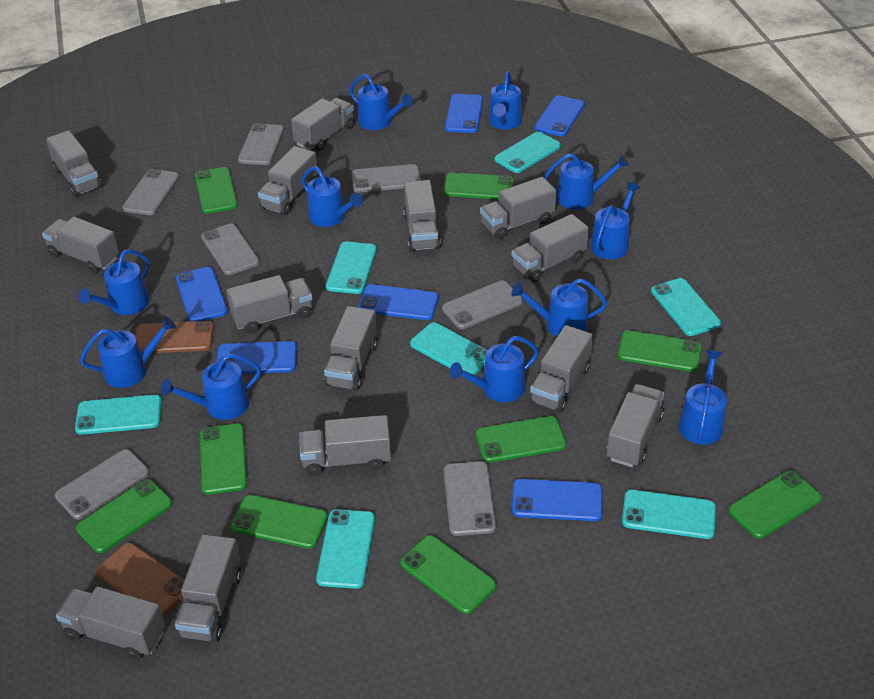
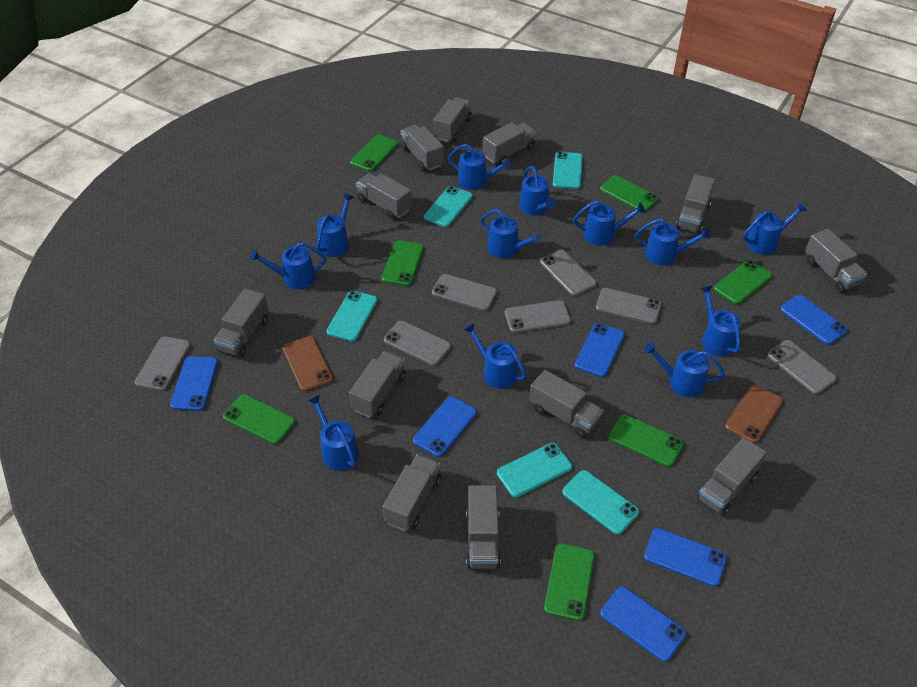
blue watering can: [78,249,150,315] [80,317,176,388] [161,354,261,420] [301,166,363,227] [349,74,413,130] [449,336,539,402] [489,71,522,130] [511,278,607,337] [544,153,629,210] [590,182,640,259] [679,350,727,445] = 11 -> [250,242,326,289] [307,394,359,471] [317,193,354,257] [448,144,511,190] [463,322,527,389] [481,209,542,258] [519,166,556,216] [573,200,646,246] [635,219,710,265] [644,342,725,397] [700,285,741,356] [743,202,807,255] = 12
green phone: [76,479,172,553] [195,167,238,214] [200,423,247,494] [231,495,328,549] [400,535,496,614] [443,173,514,199] [476,416,566,463] [618,330,702,372] [728,470,822,539] = 9 -> [223,394,295,444] [350,135,398,172] [382,240,424,286] [544,543,595,621] [600,175,658,211] [608,414,684,467] [714,260,772,304] = 7
grey truck: [42,217,119,273] [46,130,102,197] [56,586,166,660] [175,534,241,642] [226,275,312,334] [258,146,318,215] [291,98,354,151] [299,415,391,476] [324,306,377,391] [403,180,441,252] [480,177,556,240] [511,214,589,282] [529,325,593,412] [606,384,664,467] = 14 -> [214,288,269,357] [349,351,406,418] [356,173,412,219] [383,454,441,531] [401,124,444,171] [433,97,472,142] [466,485,501,569] [483,122,536,165] [530,370,603,438] [676,174,715,233] [697,437,767,516] [805,229,867,292] = 12
turquoise phone: [75,395,162,435] [316,509,375,589] [326,241,377,294] [410,322,488,375] [494,131,561,173] [622,490,716,539] [651,278,721,336] = 7 -> [327,291,378,341] [424,186,473,227] [497,443,572,498] [553,152,583,189] [562,470,639,535] = 5

